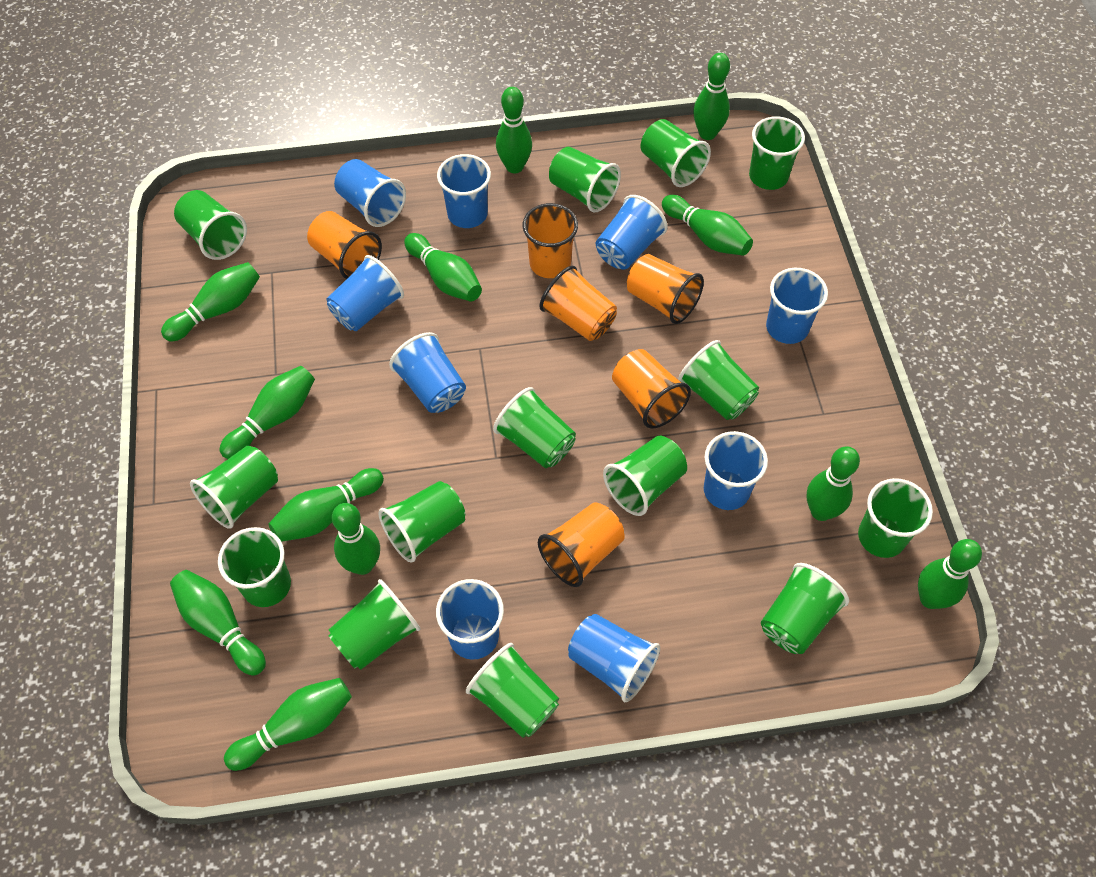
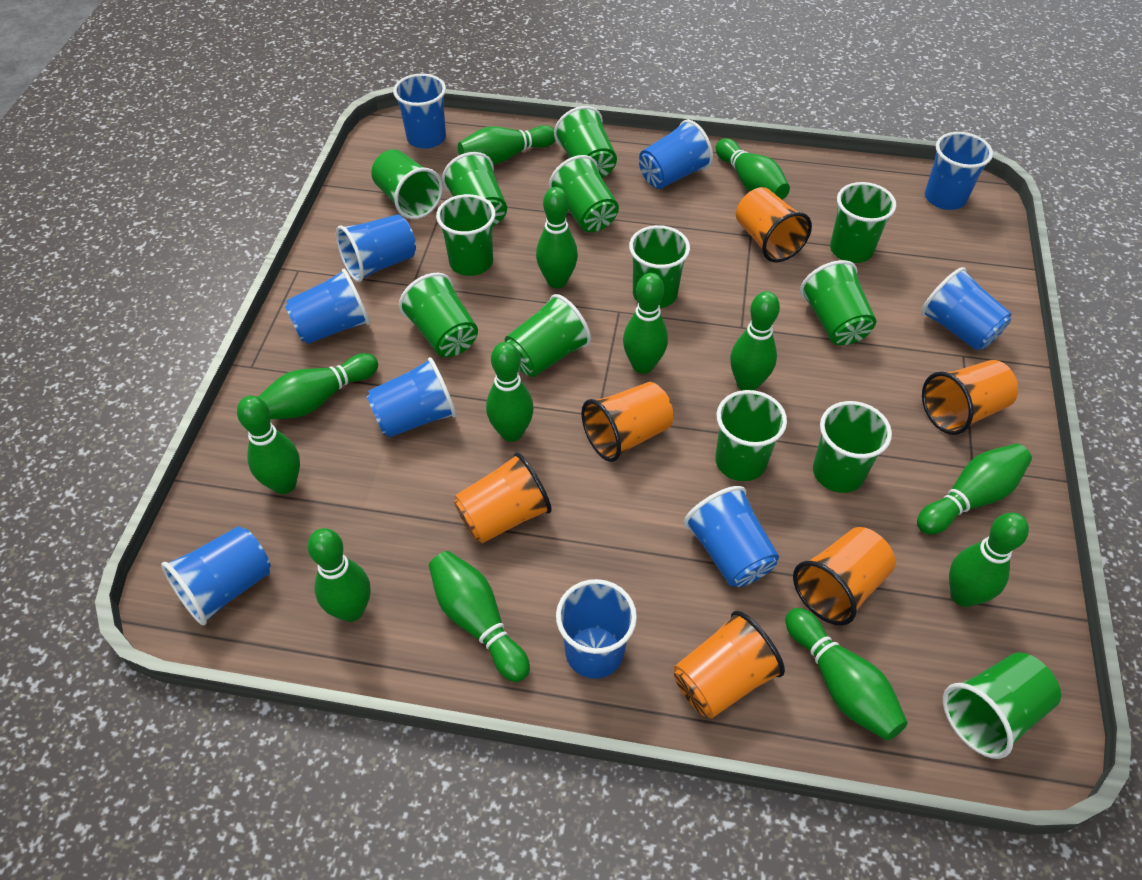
blue cup: [326,255,404,331] [334,159,406,227] [389,332,466,413] [436,579,504,660] [437,154,491,228] [568,614,660,702] [596,195,668,270] [704,431,768,510] [766,268,828,344] = 9 -> [161,526,271,625] [285,269,370,344] [336,214,416,282] [366,357,457,438] [393,73,446,149] [556,579,637,679] [639,120,713,189] [684,486,779,587] [921,267,1012,350] [925,132,993,210] = 10
green bowling pin: [161,262,260,342] [170,570,266,676] [220,366,315,459] [224,678,352,771] [268,468,384,542] [332,503,380,575] [404,233,482,301] [496,87,532,173] [662,195,753,256] [693,53,730,140] [807,446,860,521] [918,539,982,609] = 12 -> [237,396,300,494] [258,353,378,420] [307,528,370,622] [429,551,530,682] [458,125,556,165] [486,342,534,442] [536,187,578,288] [623,273,668,374] [716,138,790,200] [730,291,780,390] [785,608,908,741] [917,444,1032,534] [949,513,1029,607] = 13
green cup: [174,190,247,260] [190,446,278,529] [218,527,291,607] [328,579,420,670] [378,481,465,563] [466,643,559,738] [493,387,576,468] [549,147,621,212] [603,436,687,516] [641,119,711,187] [678,340,759,420] [749,116,805,190] [761,563,849,654] [858,478,933,558] = 14 -> [371,149,443,219] [399,273,478,357] [436,194,495,276] [442,152,507,226] [505,294,591,377] [549,155,619,232] [554,106,617,178] [629,225,690,308] [715,390,787,481] [800,260,876,345] [813,401,892,493] [830,182,896,263] [943,652,1061,759] = 13

